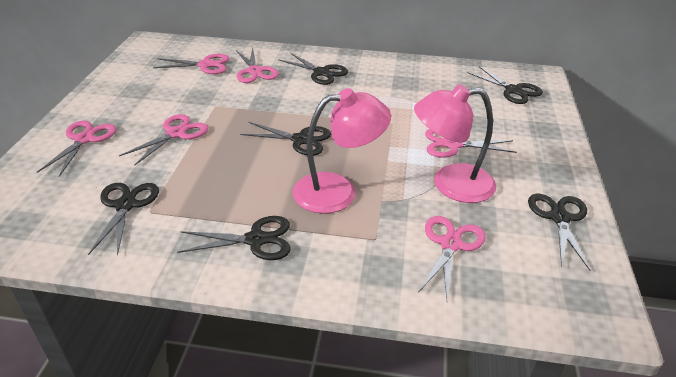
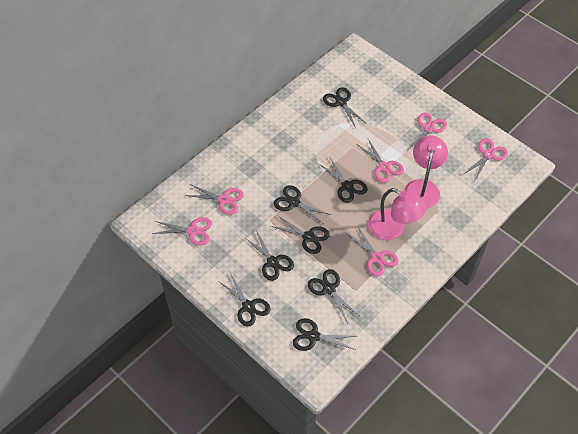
black scissors: [88,183,159,256] [177,216,291,260] [240,122,331,156] [278,53,348,85] [467,66,543,104] [528,193,591,271] = 6 -> [218,273,270,327] [244,231,294,281] [271,215,330,254] [274,185,331,224] [293,318,356,351] [308,269,358,323] [319,158,367,203] [323,87,367,128] = 8

